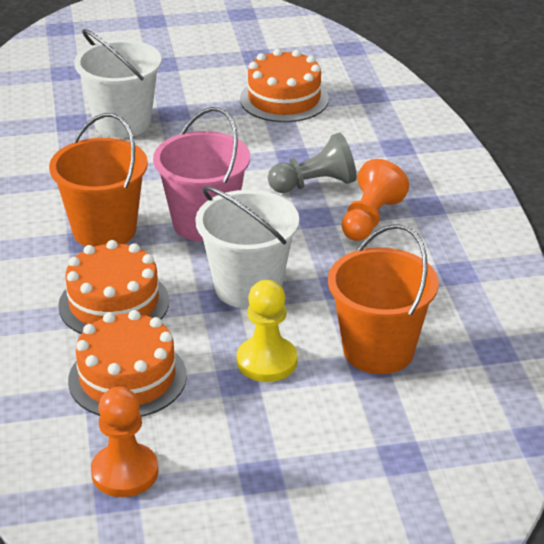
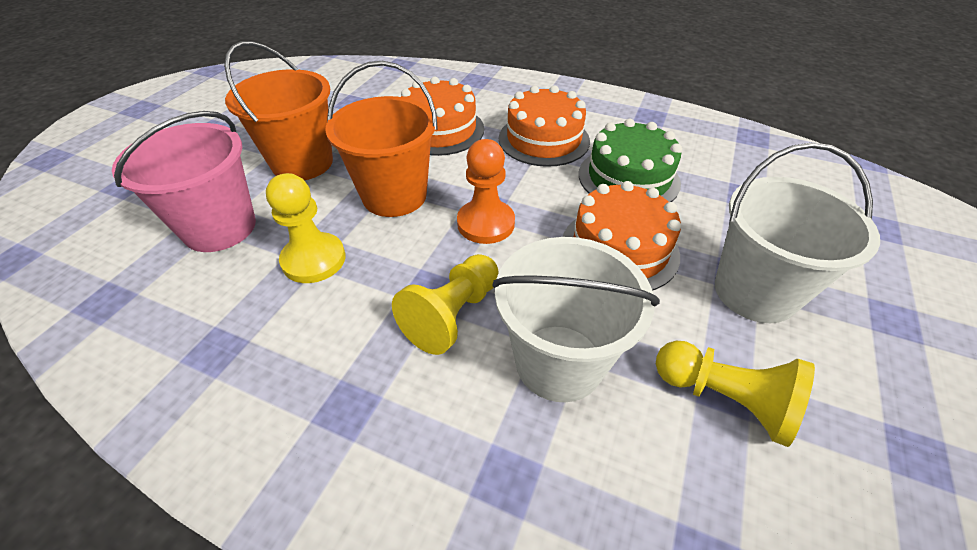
green cake: none = 0 -> [579,119,682,202] = 1
grey pawn: [268,132,357,193] = 1 -> none = 0
orange pawn: [91,387,158,497] [342,159,409,241] = 2 -> [457,139,515,244] = 1
yellow pawn: [237,280,297,382] = 1 -> [266,173,346,283] [392,254,499,355] [656,341,815,447] = 3

